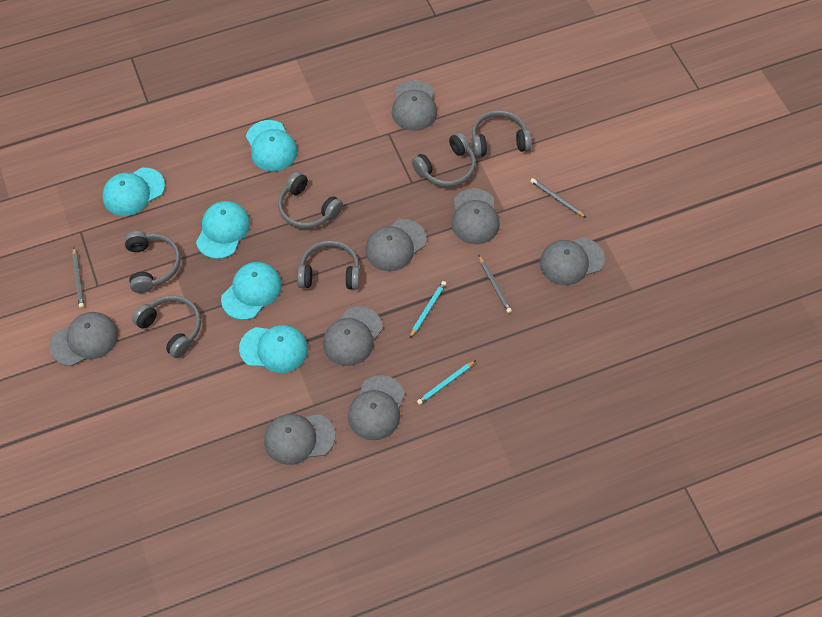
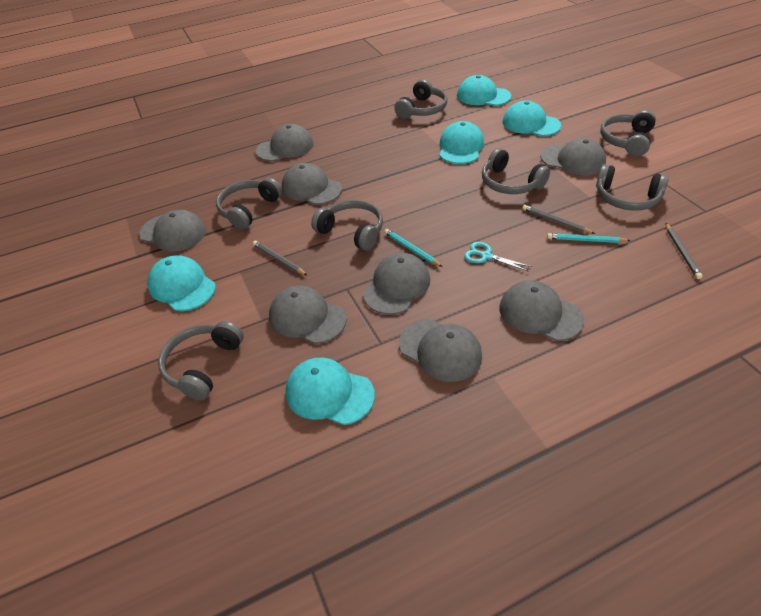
grey headphones: [124,231,180,293] [132,295,201,358] [278,172,343,229] [297,240,360,290] [412,132,476,187] [472,110,532,157] = 6 -> [158,321,244,400] [216,177,282,230] [311,200,383,251] [394,79,447,119] [482,148,550,194] [596,164,668,211] [600,110,656,157] = 7
turquoise scissors: none = 0 -> [464,242,532,272] = 1

